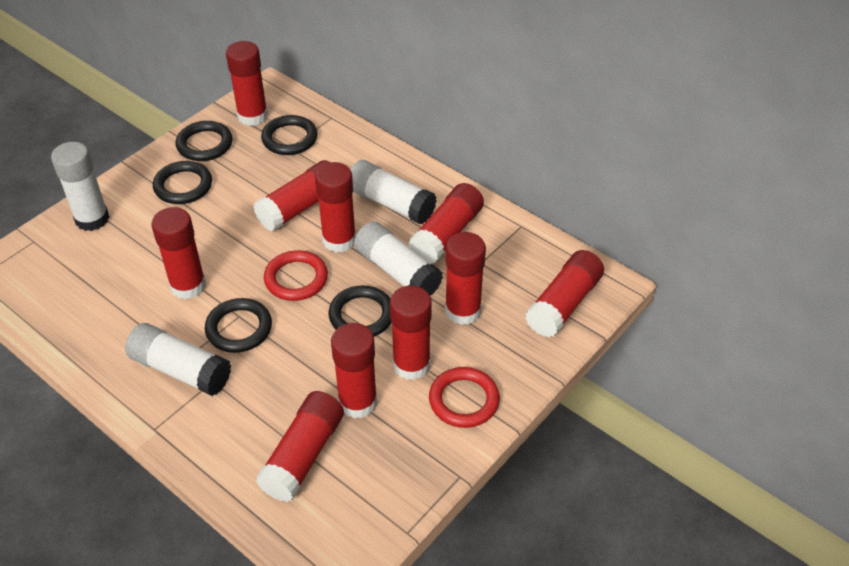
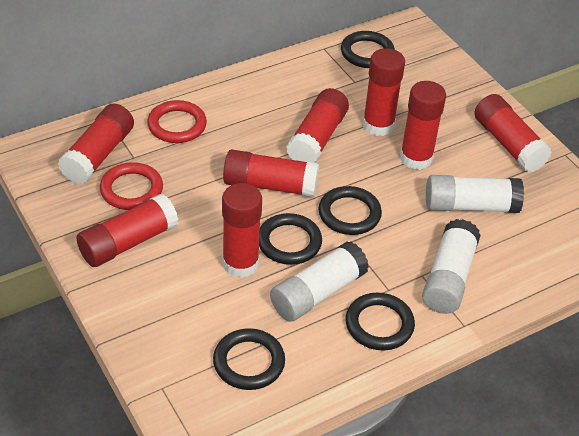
red glue stick: [151,207,206,299] [226,41,268,126] [253,160,330,231] [256,391,344,502] [315,162,356,252] [331,323,377,418] [390,286,432,380] [409,183,484,264] [445,232,486,325] [525,250,604,338] = 10 -> [58,103,134,184] [76,194,178,267] [222,183,262,278] [223,150,319,197] [286,88,349,163] [363,48,405,136] [400,81,446,170] [474,94,552,172] = 8
white glue stick: [51,142,110,231] [125,323,231,396] [351,160,437,224] [354,221,443,296] = 4 -> [270,242,369,322] [422,219,481,314] [426,175,524,213] = 3

